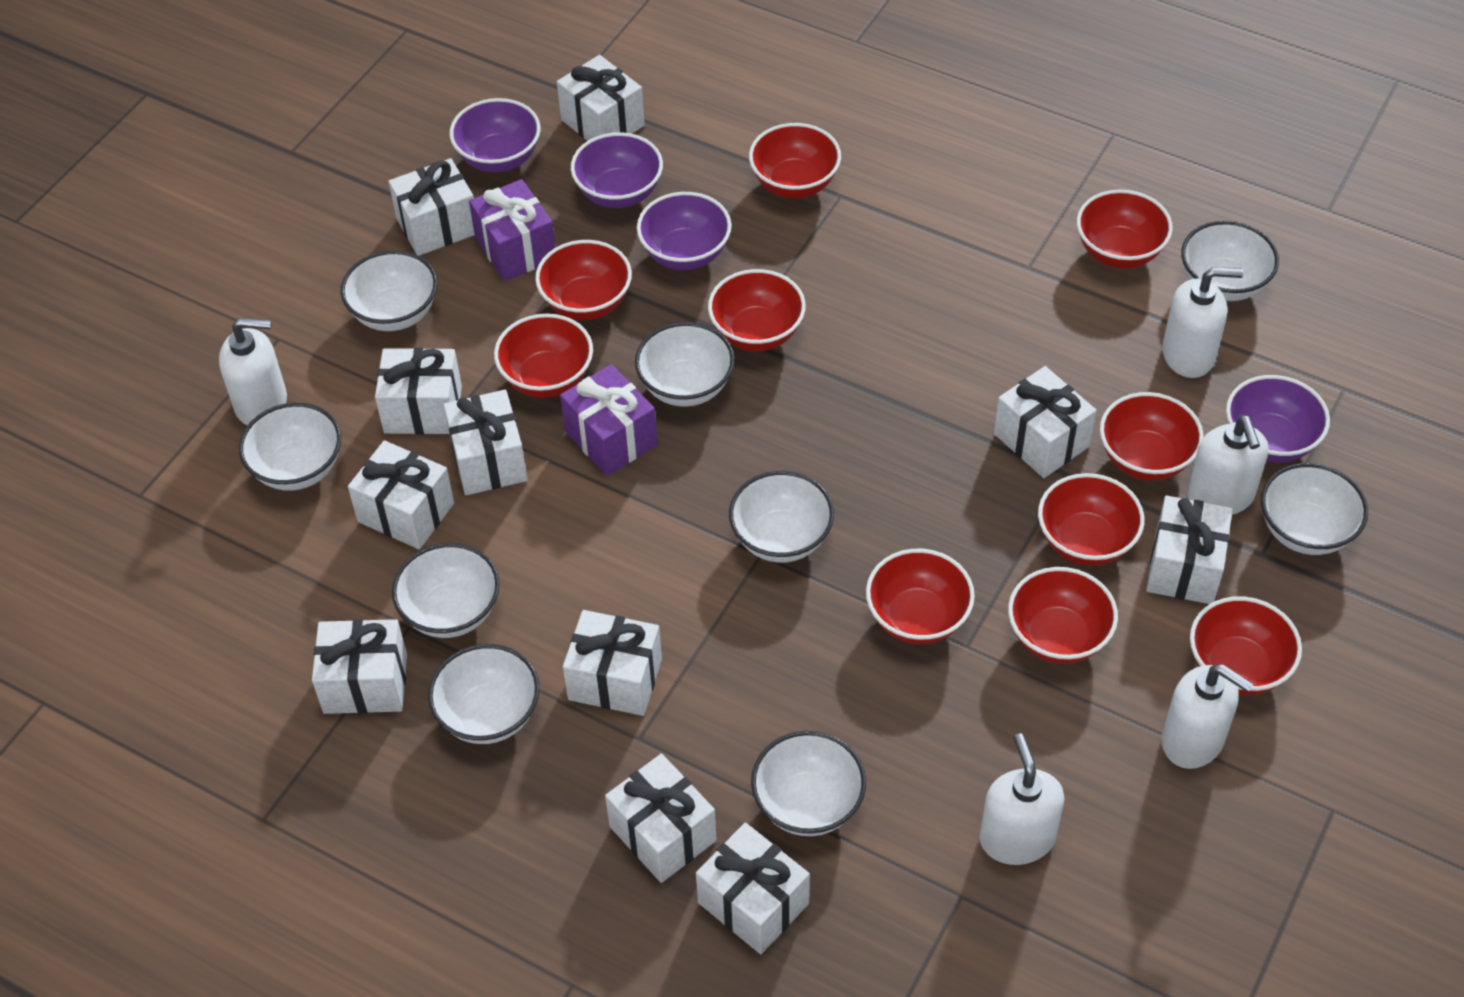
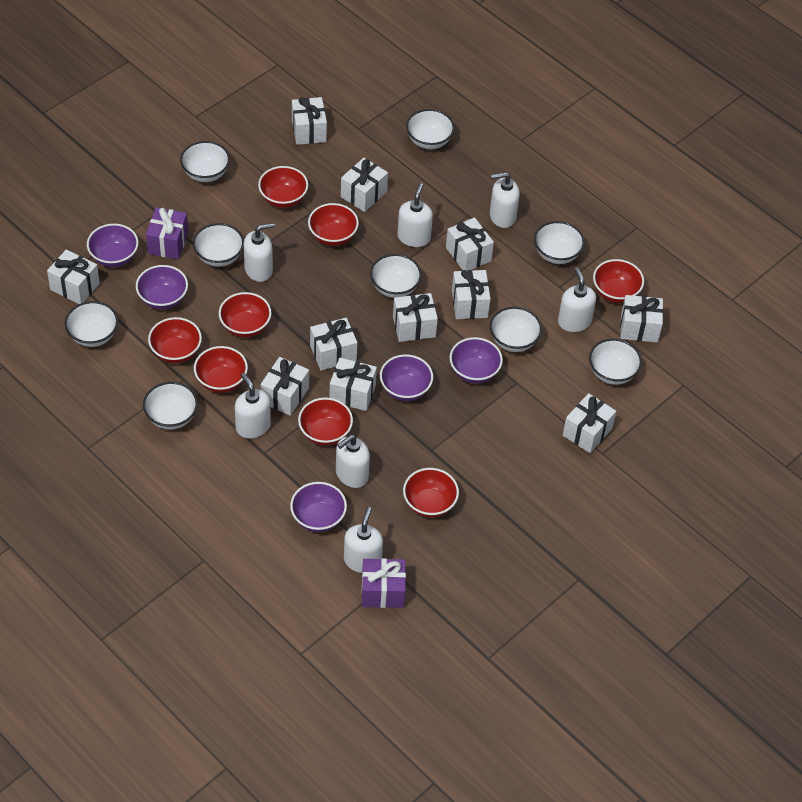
purple bowl: [450,98,541,172] [571,132,663,208] [637,192,731,270] [1226,375,1330,463] = 4 -> [87,224,138,267] [136,265,188,310] [290,482,347,532] [380,354,433,401] [450,337,503,384] = 5
red bowl: [494,314,593,398] [535,240,632,320] [708,269,806,351] [749,123,841,198] [866,549,975,644] [1008,567,1118,664] [1038,473,1144,566] [1077,189,1173,268] [1100,392,1204,481] [1190,596,1302,695] = 10 -> [148,317,202,363] [194,346,248,393] [219,292,271,338] [258,166,308,208] [298,398,353,446] [308,203,359,246] [403,468,459,518] [593,259,644,303] = 8
white soap dispenser: [219,318,287,425] [979,734,1064,865] [1162,267,1244,378] [1162,665,1253,769] [1187,415,1268,515] = 5 -> [235,373,271,438] [244,223,275,282] [336,435,370,488] [344,507,383,573] [397,183,433,247] [490,172,520,228] [558,267,596,332] = 7

